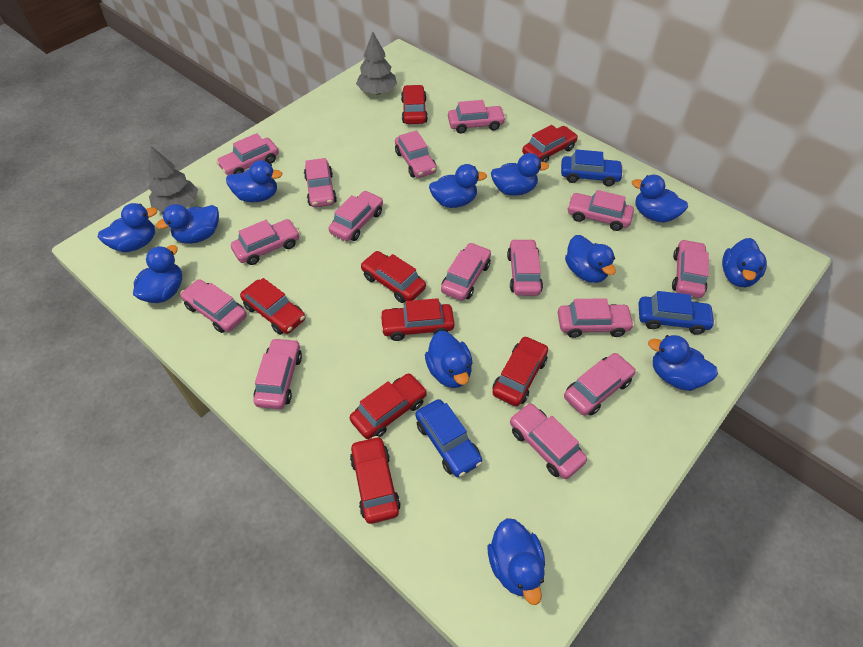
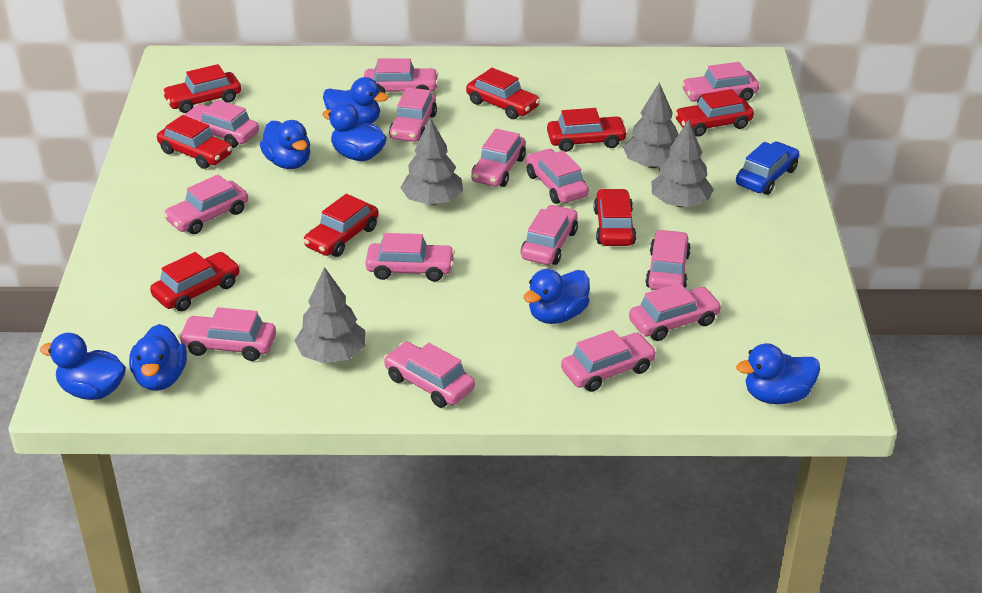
blue car: [416,399,482,477] [561,149,624,186] [638,291,715,334] = 3 -> [736,141,799,195] = 1
blue duck: [98,203,157,252] [133,245,182,303] [156,204,219,244] [226,160,283,202] [425,331,473,388] [429,164,487,208] [487,518,545,605] [491,153,549,196] [565,235,616,283] [632,175,688,223] [648,335,718,391] [722,238,767,287] = 12 -> [40,333,126,400] [129,324,187,391] [260,120,310,169] [322,102,387,161] [323,77,389,124] [524,269,590,324] [736,343,820,404] = 7
grey tree: [148,146,198,212] [356,31,397,95] = 2 -> [294,267,365,364] [401,118,463,205] [623,83,679,168] [651,120,714,207] = 4
pink car: [180,279,247,333] [216,133,279,176] [231,219,300,265] [254,338,302,409] [304,158,337,207] [329,191,383,241] [395,131,437,178] [441,242,491,301] [448,100,506,134] [507,239,543,296] [510,403,587,479] [558,298,634,338] [564,353,636,416] [567,190,634,231] [672,239,709,298] = 15 -> [163,174,248,234] [178,307,276,361] [183,100,259,148] [364,58,439,93] [366,233,455,281] [384,342,475,408] [389,87,437,142] [471,129,526,187] [521,205,578,265] [526,149,589,204] [561,330,657,392] [629,283,722,341] [645,230,691,290] [681,62,759,103] = 14

